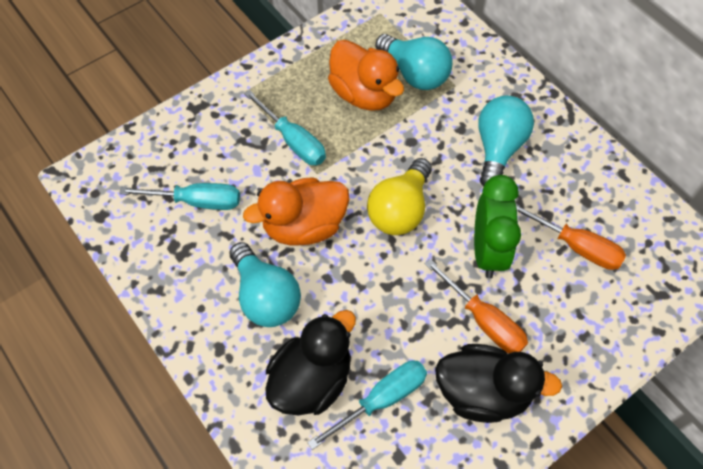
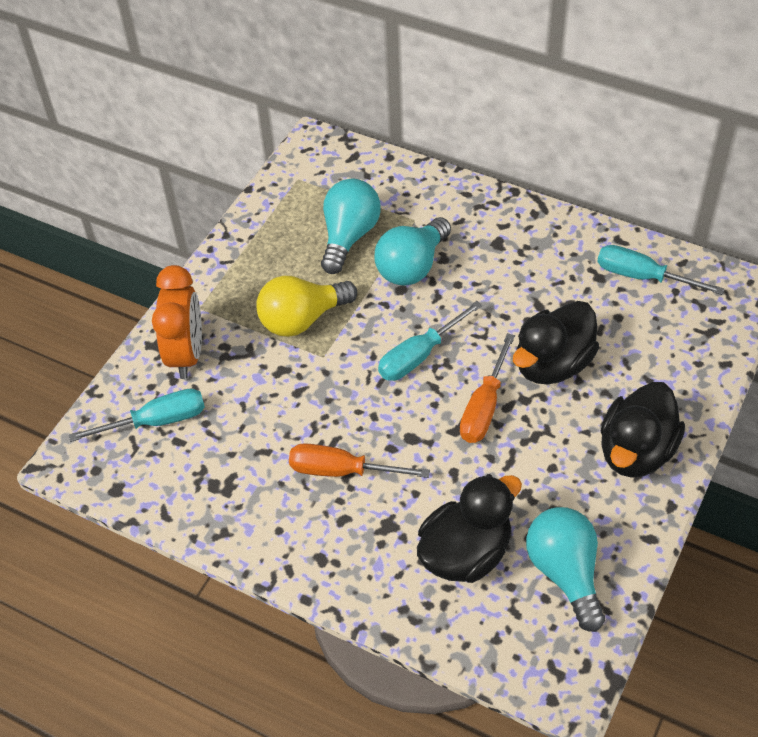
black duck: [265,310,356,416] [435,344,562,423] = 2 -> [417,474,522,583] [513,301,599,384] [601,382,685,478] = 3
green clock: [474,175,521,278] = 1 -> none = 0
orange clock: none = 0 -> [152,265,202,379] = 1
orange duck: [243,177,350,246] [328,40,404,111] = 2 -> none = 0

